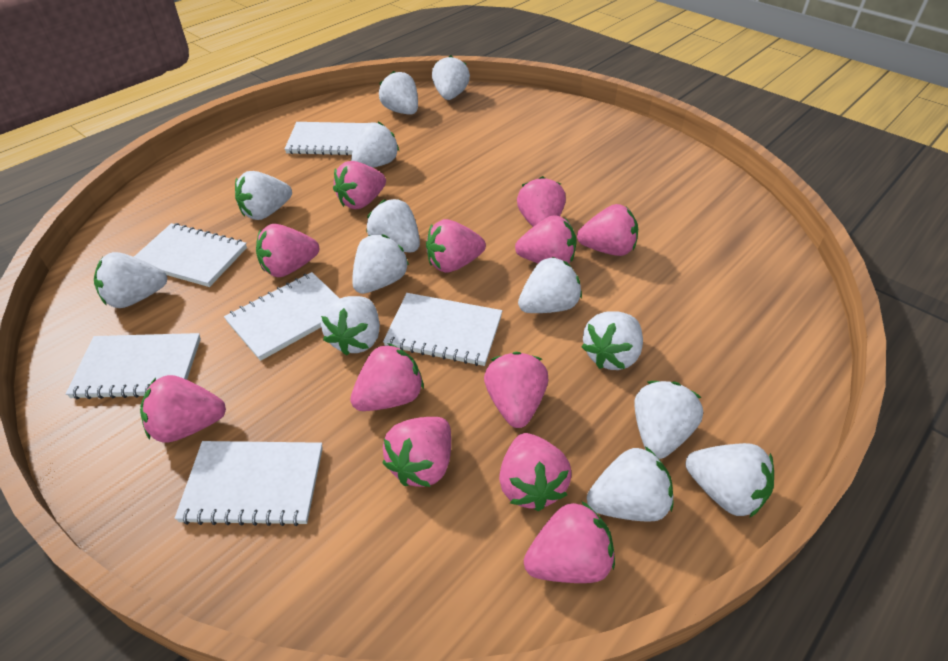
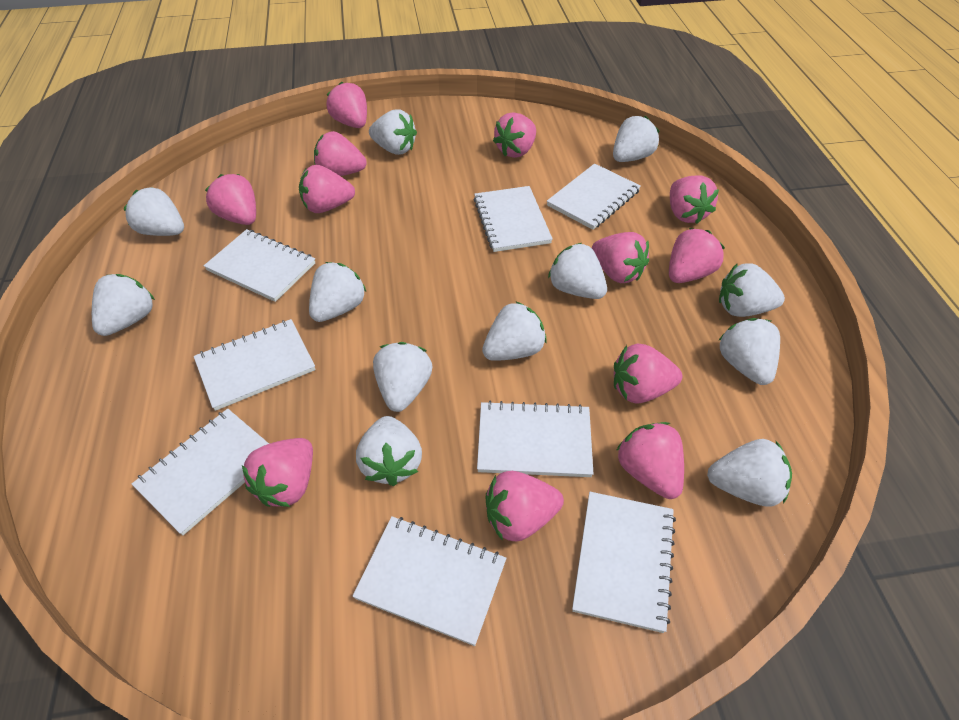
white notebook: [66,333,201,399] [134,223,247,287] [175,441,323,526] [224,272,340,361] [285,122,366,155] [383,293,502,366] = 6 -> [132,409,269,535] [194,319,316,411] [204,229,315,302] [352,516,507,646] [474,186,553,252] [477,401,594,477] [547,163,641,230] [572,492,676,633] = 8
white strawberry: [94,252,167,308] [235,171,292,220] [321,296,380,356] [351,122,399,168] [352,235,409,294] [366,199,420,253] [379,71,418,115] [432,55,470,100] [518,257,582,313] [581,312,643,370] [587,446,674,522] [634,381,703,459] [686,443,774,517] = 13 -> [92,274,155,336] [123,187,184,236] [309,262,366,322] [356,416,422,486] [369,110,417,155] [373,342,433,412] [482,301,547,361] [548,243,607,299] [613,116,659,162] [707,439,792,507] [718,318,780,385] [719,263,785,317] = 12

